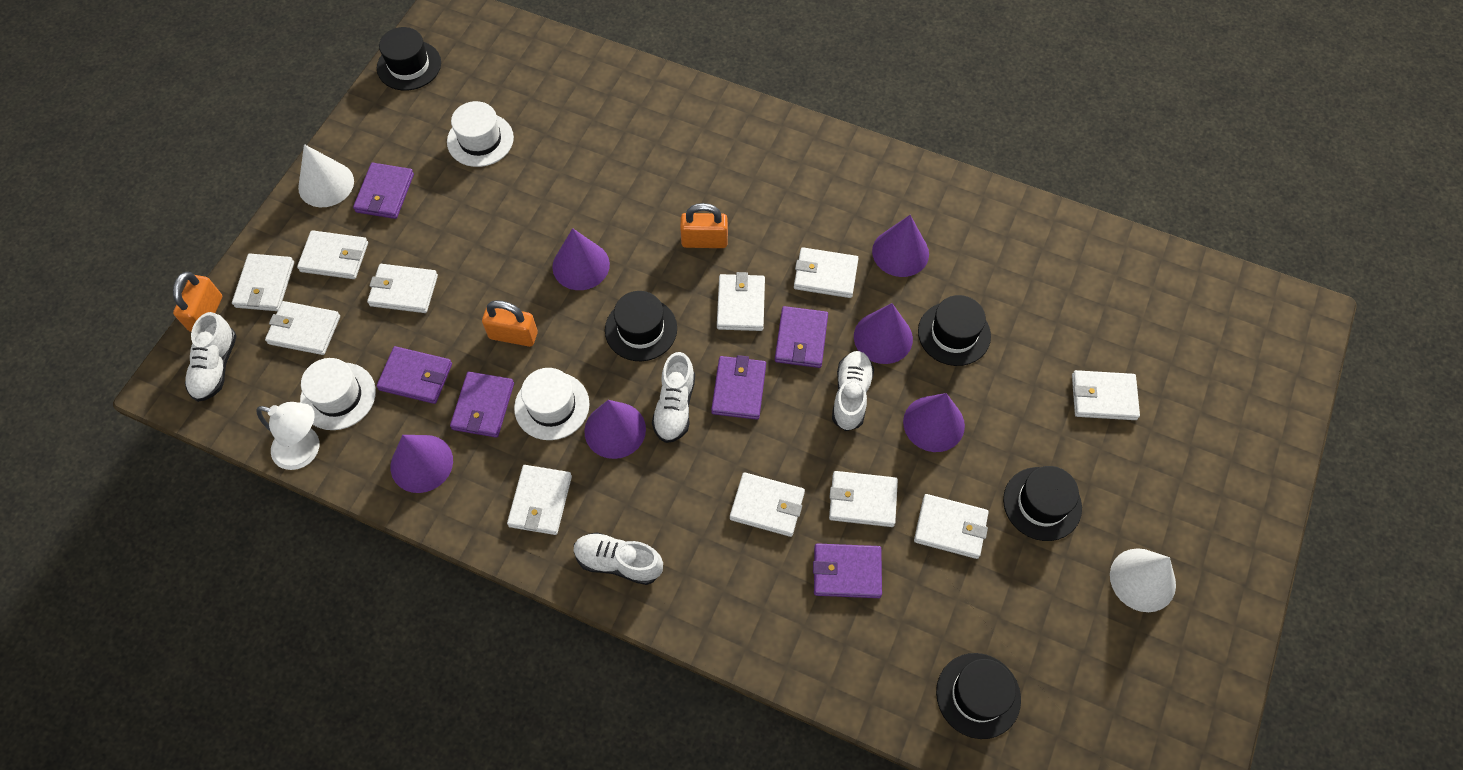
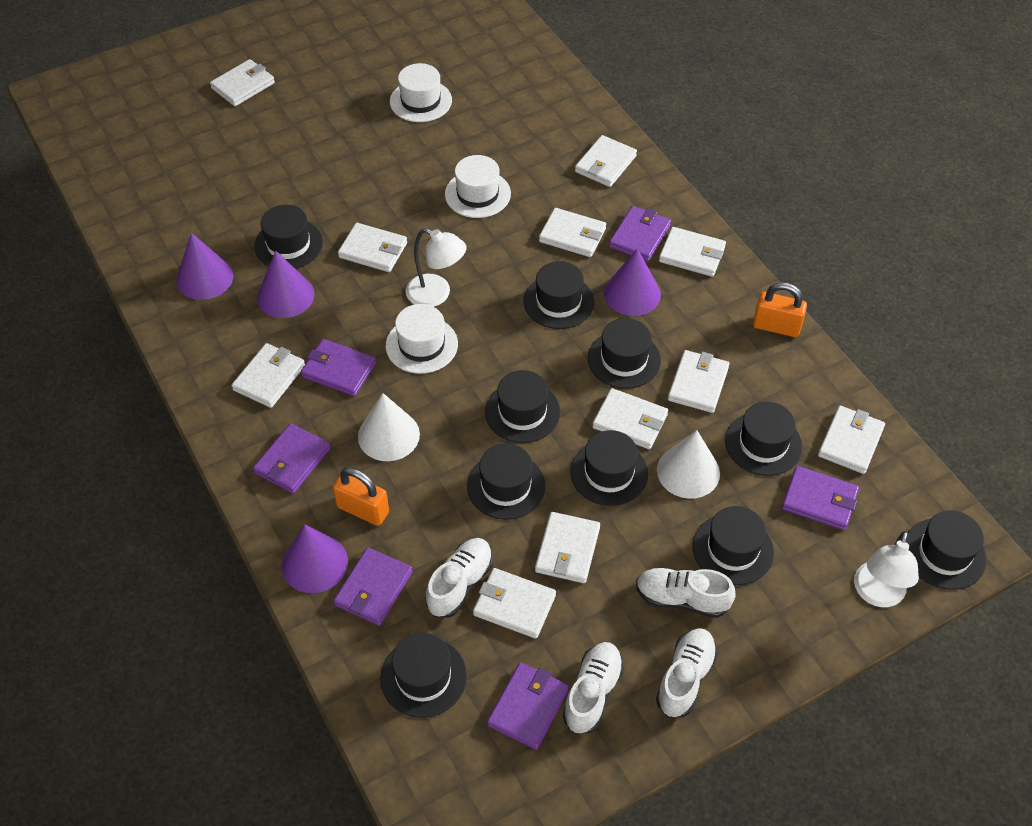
black hat: [377,27,441,91] [605,291,677,361] [918,295,991,366] [936,653,1021,739] [1003,466,1082,541] = 5 -> [254,205,323,269] [380,633,467,718] [467,443,545,520] [485,370,560,443] [524,261,594,329] [570,430,648,506] [588,318,661,389] [693,506,774,585] [725,402,802,476] [906,510,987,590] = 10
orange padlock: [173,272,222,332] [482,300,538,347] [680,203,728,248] = 3 -> [333,467,389,526] [753,282,807,337] = 2
purple cone: [390,435,453,493] [552,228,610,290] [584,400,646,459] [854,303,913,364] [872,215,929,277] [903,393,965,452] = 6 -> [176,233,233,300] [257,251,315,318] [282,524,348,593] [604,248,661,316] = 4
white lamp: [257,402,319,470] = 1 -> [406,228,467,307] [854,531,919,607] = 2

